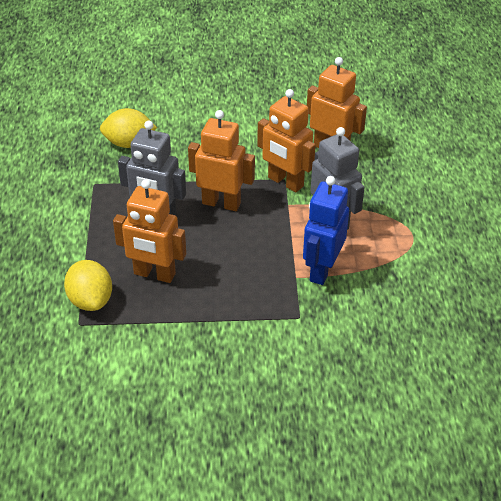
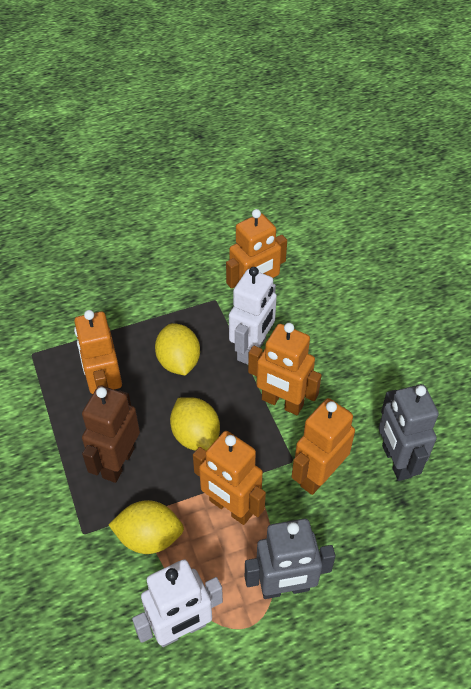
blue robot: [303,176,349,285] = 1 -> none = 0
brown robot: none = 0 -> [82,385,140,483] = 1
orange robot: [113,179,186,283] [188,110,255,211] [257,89,316,192] [307,57,367,148] = 4 -> [74,310,122,394] [193,431,266,525] [226,209,287,289] [248,323,322,415] [292,398,355,495] = 5
white robot: none = 0 -> [132,559,223,647] [229,267,277,365] = 2
yellow lemon: [64,260,112,311] [100,108,157,148] = 2 -> [109,500,184,554] [155,323,200,376] [170,397,220,451] = 3

